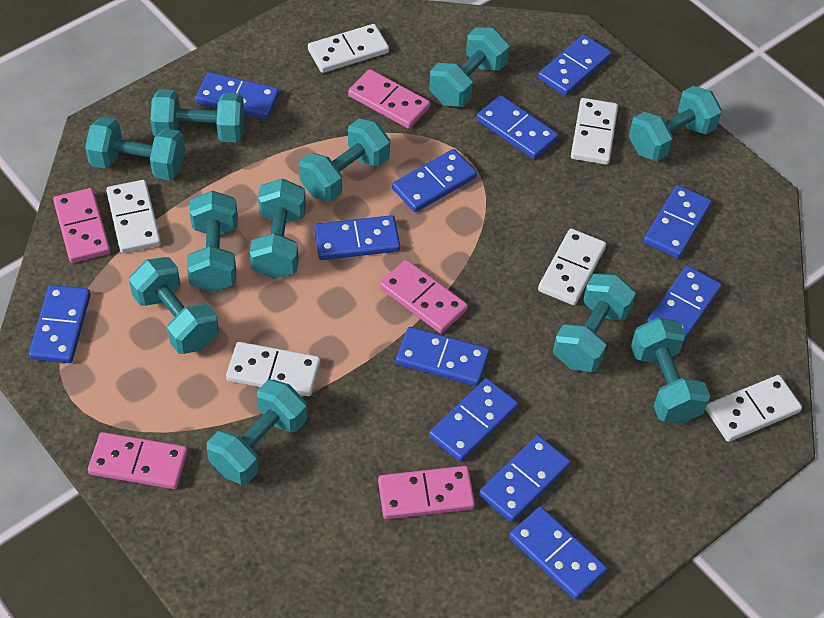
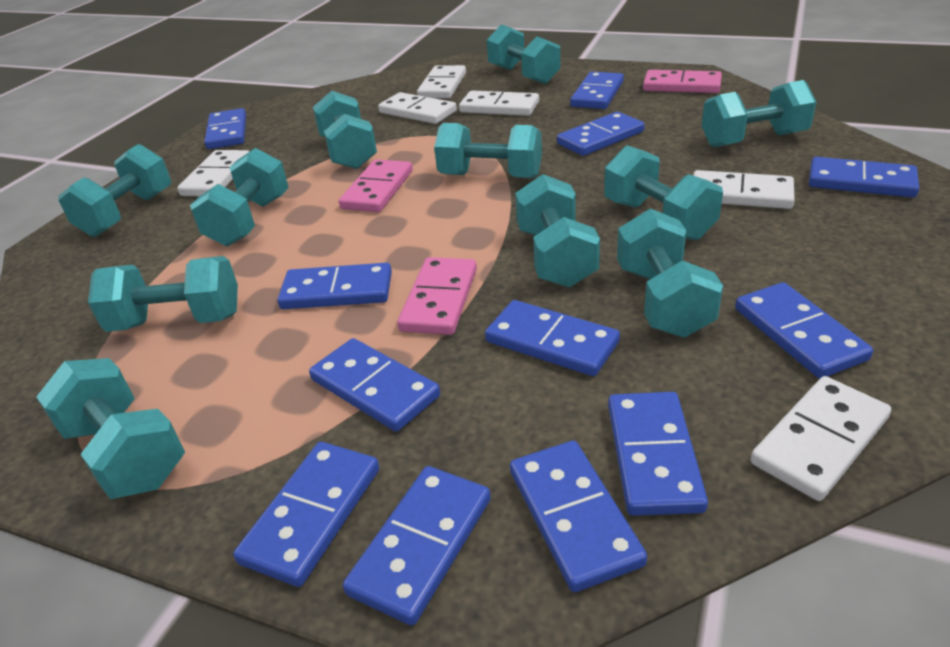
pink domino: [53,188,110,263] [88,432,188,489] [348,69,430,129] [378,466,475,519] [379,260,468,334] = 5 -> [339,159,413,212] [397,257,477,335] [643,70,722,93] = 3

